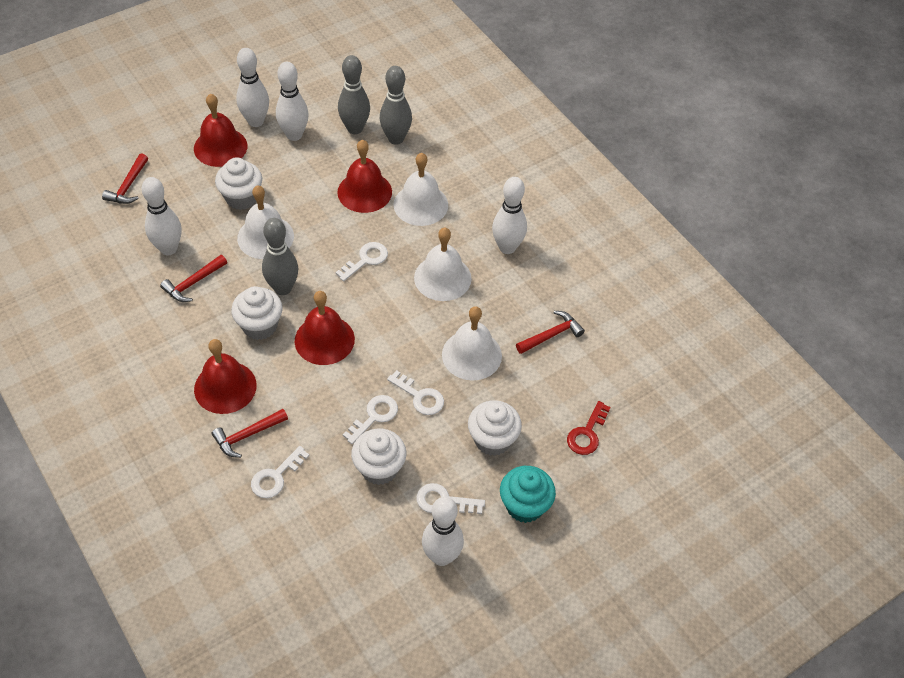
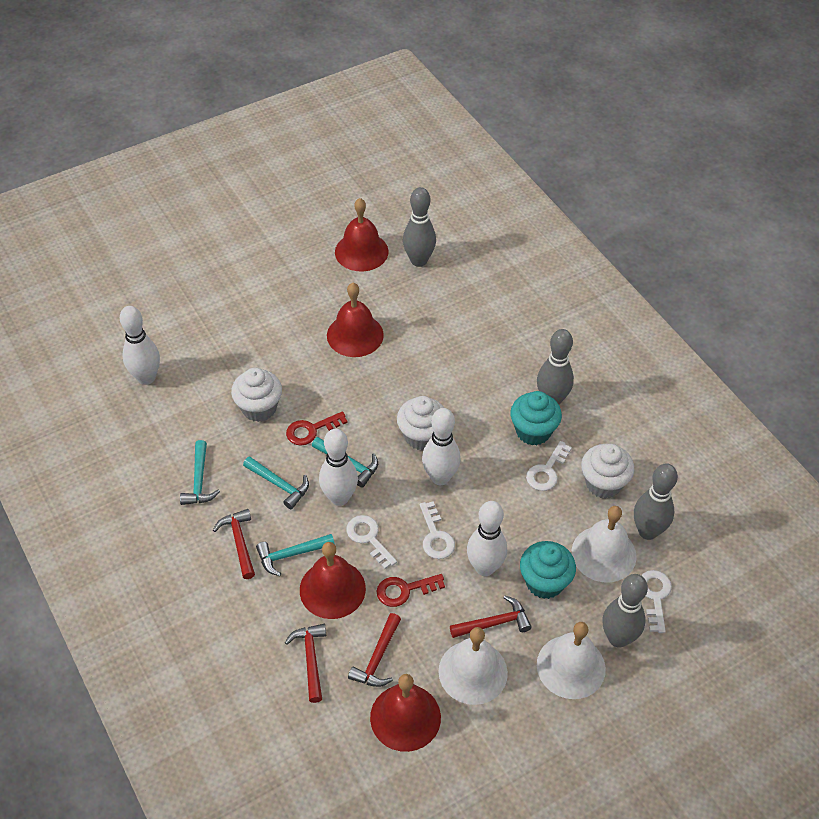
grey bowling pin: [262,218,298,295] [338,55,370,134] [380,66,412,145] = 3 -> [403,187,436,267] [537,329,574,405] [603,574,648,648] [634,463,678,540] = 4
red key: [567,401,611,455] = 1 -> [286,411,348,446] [376,574,445,607] = 2
turquoise cupcake: [500,466,556,523] = 1 -> [510,391,562,445] [520,541,576,599] = 2
turquoise hammer: none = 0 -> [180,440,220,505] [243,456,309,509] [256,534,335,576] [312,437,378,488] = 4
white bell: [237,185,294,259] [393,153,448,226] [414,227,472,301] [442,306,502,381] = 4 -> [438,627,508,705] [537,622,606,699] [572,506,637,583] = 3
white bowling pin: [142,177,182,255] [236,48,269,127] [276,62,309,141] [422,497,464,566] [492,177,527,254] = 5 -> [120,306,160,385] [319,429,358,506] [422,408,461,485] [467,501,507,576] = 4
white cupcake: [215,157,262,210] [231,286,283,340] [351,429,406,485] [468,400,522,456] = 4 -> [231,368,282,422] [397,396,444,450] [581,444,634,499] = 3
white key: [251,446,309,498] [336,242,388,281] [343,395,398,444] [387,370,444,415] [416,483,485,514] = 5 -> [346,515,397,569] [420,501,455,559] [526,441,572,491] [641,570,672,633] = 4

